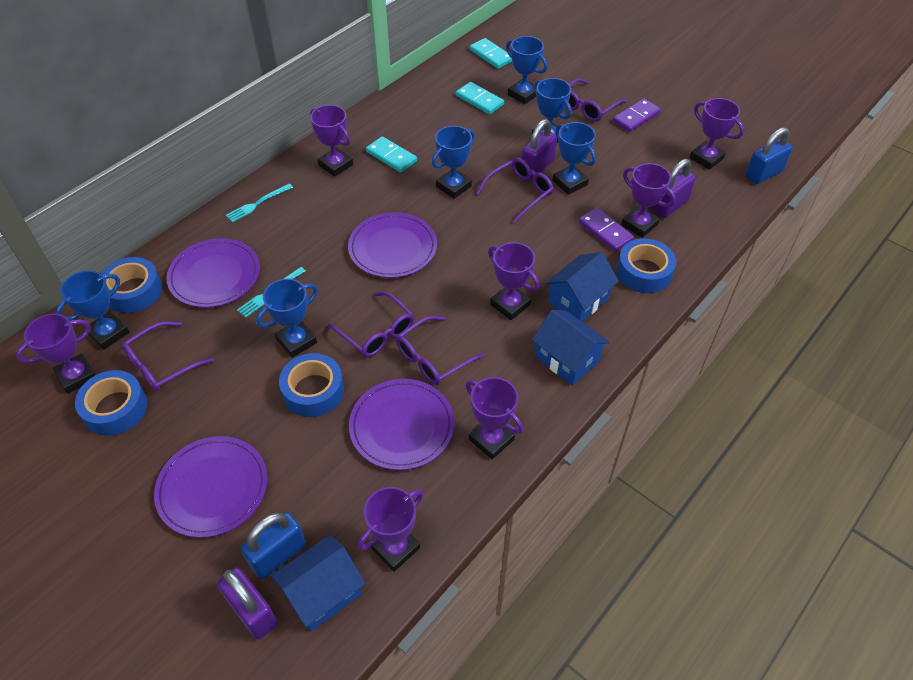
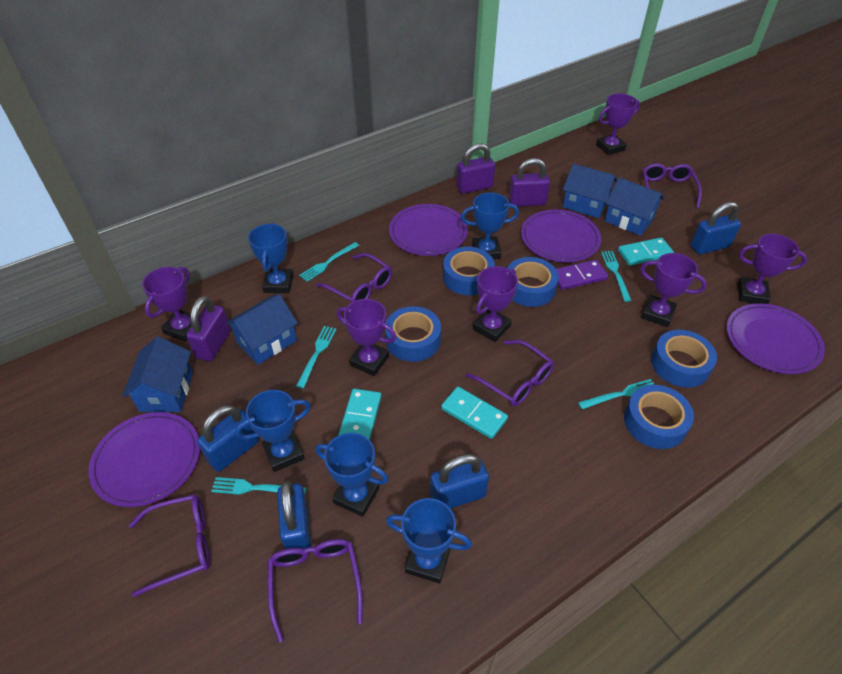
blue house: [271,535,365,632] [532,310,610,386] [546,252,619,322] = 3 -> [122,337,193,412] [225,294,298,365] [563,164,617,218] [605,177,664,236] = 4
blue padlock: [241,512,306,579] [746,127,793,184] = 2 -> [197,405,259,472] [277,481,312,549] [430,454,489,509] [690,202,741,254] = 4
blue tape: [75,370,147,436] [101,257,162,313] [279,353,344,417] [617,238,676,293] = 4 -> [385,306,441,362] [443,247,495,295] [507,257,559,307] [624,385,694,449] [651,330,717,388] = 5
blue trophy: [56,271,129,350] [256,279,318,358] [432,126,475,199] [506,36,548,104] [532,78,572,143] [552,122,596,195] = 6 -> [235,390,311,472] [248,223,293,293] [315,433,388,517] [386,498,472,584] [461,192,519,259] = 5
purple domino: [578,208,634,252] [613,99,661,132] = 2 -> [556,260,608,290] = 1
purple trophy: [16,313,95,394] [310,105,353,177] [358,487,423,572] [466,377,523,459] [488,242,539,320] [621,163,676,238] [689,98,744,170] = 7 -> [142,266,192,342] [337,299,396,376] [473,266,518,342] [596,93,640,155] [640,253,707,327] [737,234,807,304] = 6
turquoise fork: [226,183,293,223] [237,267,306,318] = 2 -> [211,477,307,495] [296,326,336,388] [299,242,359,282] [578,379,654,409] [601,251,632,302] = 5

